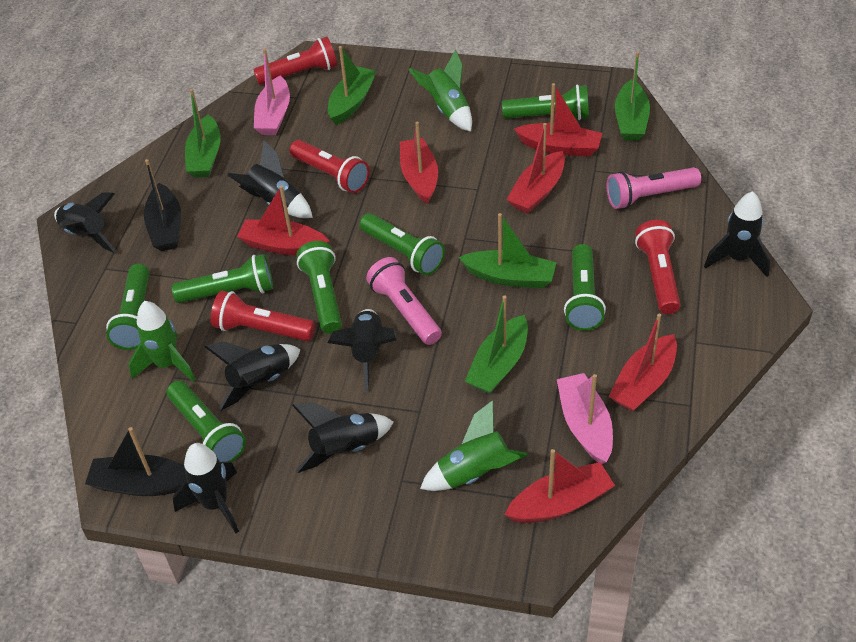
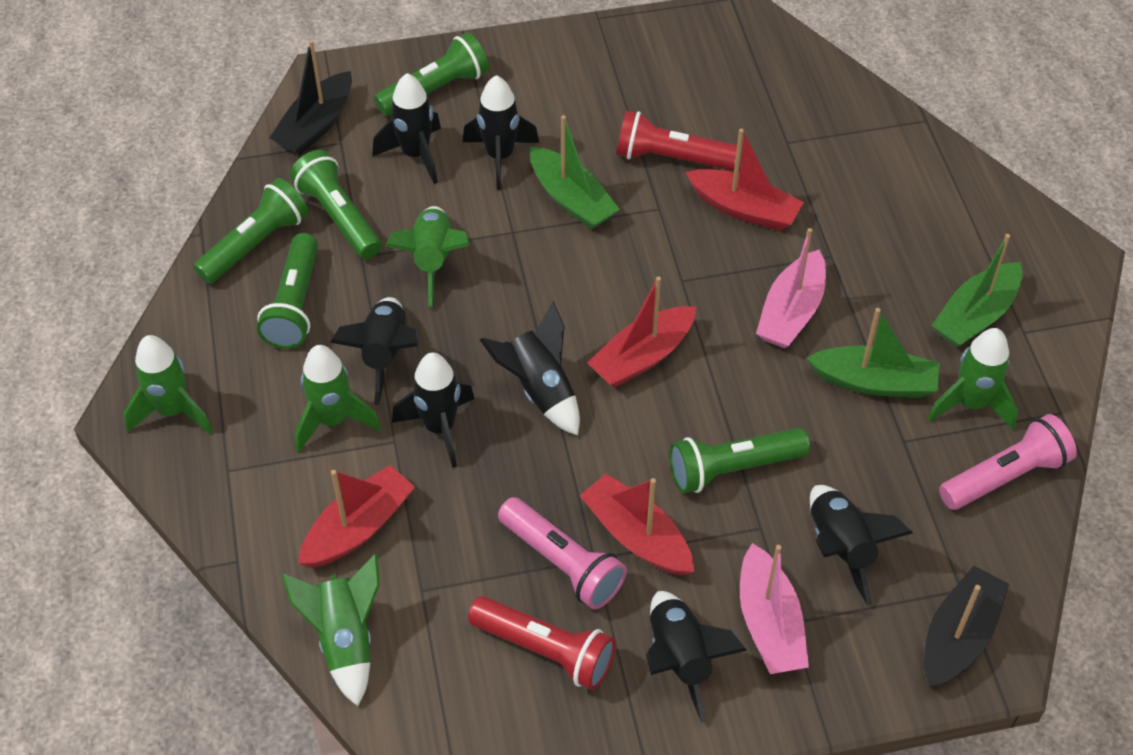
green boat: [185,89,221,178] [328,46,377,125] [459,213,557,288] [465,295,528,394] [615,52,650,141] = 5 -> [530,115,620,229] [807,308,940,398] [931,234,1023,348] = 3
green flashlight: [106,264,150,350] [167,381,246,462] [172,254,273,303] [297,241,342,334] [359,213,445,275] [502,85,589,120] [564,244,606,331] = 7 -> [194,178,309,284] [257,233,318,349] [290,150,382,259] [374,32,489,116] [669,428,810,493] = 5
green rocket: [129,301,195,382] [409,50,472,132] [420,400,528,491] = 3 -> [124,335,213,434] [281,554,380,706] [295,345,381,452] [385,206,470,306] [928,328,1018,430] = 5
red boat: [237,185,330,255] [400,122,438,204] [504,449,615,523] [506,123,565,213] [514,83,602,157] [609,314,677,412] = 6 -> [298,465,415,568] [580,474,694,576] [587,276,696,387] [686,129,804,231] = 4
red flashlight: [211,291,315,341] [254,37,337,85] [290,140,369,193] [635,220,680,314] = 4 -> [468,596,616,690] [616,111,737,170] = 2

